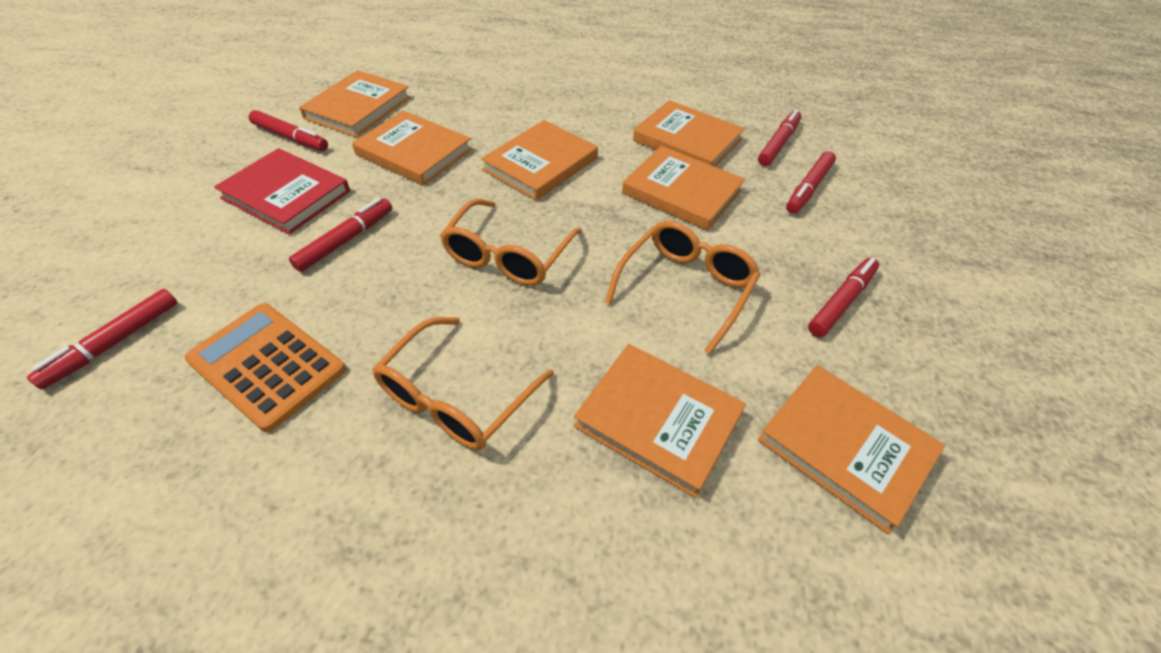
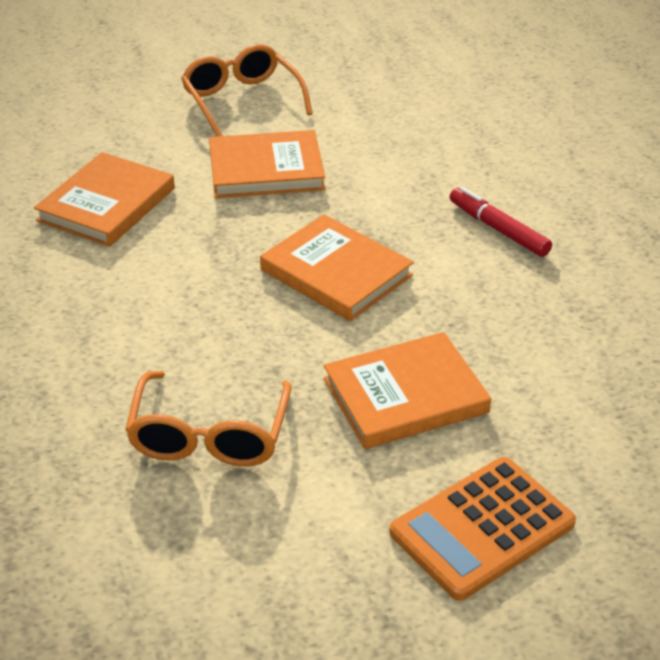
orange book: [299,70,411,137] [352,110,472,186] [481,120,598,201] [573,344,746,498] [622,146,745,231] [633,100,745,167] [758,365,945,534] = 7 -> [34,152,175,247] [209,130,325,198] [260,214,414,321] [324,332,491,449] = 4
orange glasses: [372,317,554,450] [440,199,582,285] [605,221,760,354] = 3 -> [125,371,291,467] [181,44,313,137] = 2
red book: [214,148,350,235] = 1 -> none = 0
red marker: [27,289,177,390] [249,110,328,151] [289,198,392,272] [758,109,802,166] [786,151,836,214] [808,258,879,337] = 6 -> [450,187,552,257] = 1

